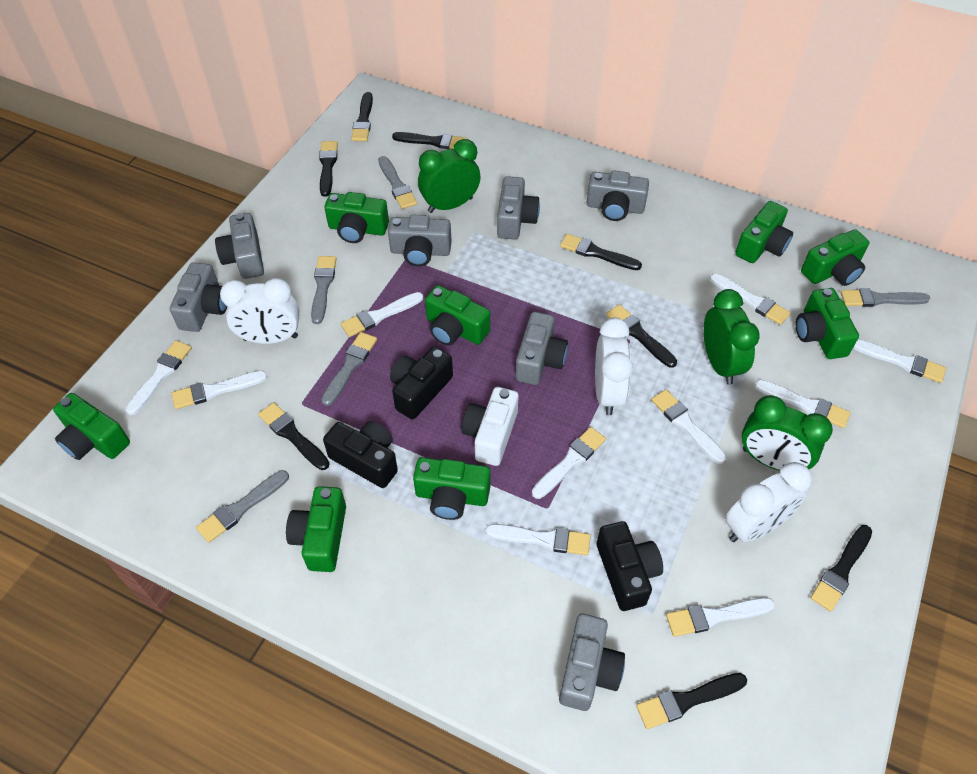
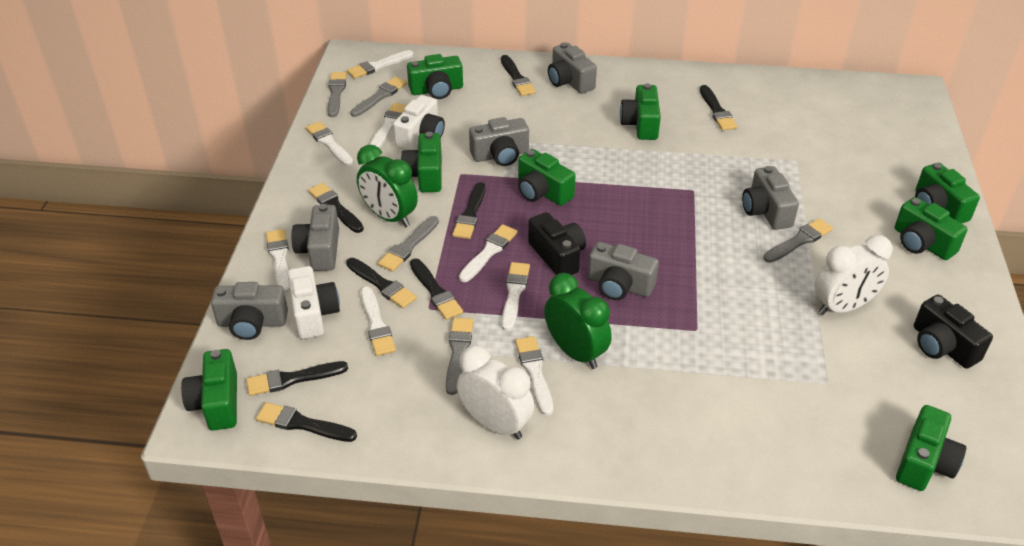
black camera: [323,421,398,488] [390,346,453,420] [596,521,663,611] = 3 -> [528,212,586,275] [914,295,993,369] = 2
green clock: [418,139,480,213] [704,289,760,385] [742,395,833,471] = 3 -> [357,145,418,227] [544,273,612,369] = 2
grey camera: [170,262,227,332] [215,213,264,279] [388,214,452,266] [497,176,540,239] [515,312,568,385] [559,614,625,711] [587,170,649,221] = 7 -> [211,282,288,340] [292,204,339,271] [469,117,529,166] [548,42,597,94] [588,242,659,300] [742,166,799,230] = 6
white brush: [125,340,192,415] [172,371,267,409] [341,292,423,337] [486,524,591,556] [532,427,606,499] [651,389,727,464] [666,597,775,637] [710,273,791,325] [754,379,851,428] [853,339,946,383] = 10 -> [266,229,290,293] [306,121,353,166] [347,50,414,79] [361,287,396,356] [370,103,407,148] [459,224,517,282] [502,262,530,331] [515,336,553,416] = 8
white camera: [461,387,519,466] = 1 -> [287,266,340,339] [393,95,445,150] = 2
white clock: [220,278,299,344] [595,317,633,415] [726,462,812,542] = 3 -> [457,345,534,440] [815,235,893,315] = 2

